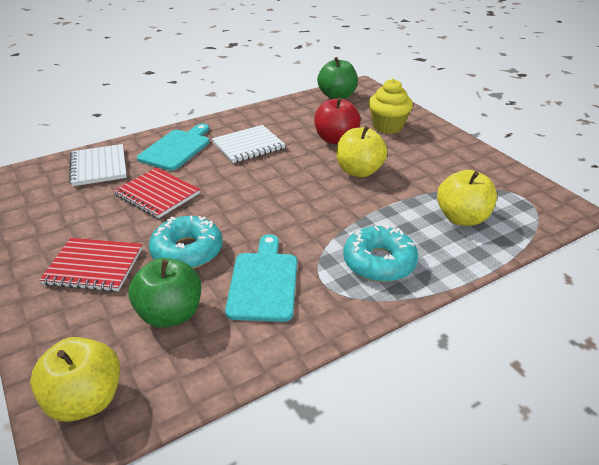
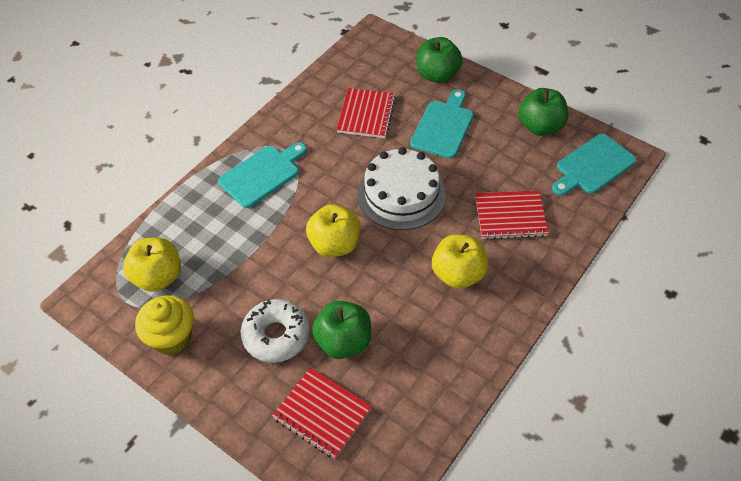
green apple: [128,258,201,328] [317,57,358,99] = 2 -> [312,301,371,359] [416,37,462,83] [519,88,568,136] = 3
red apple: [314,98,361,144] = 1 -> none = 0
red notebook: [40,238,142,292] [113,168,200,219] = 2 -> [272,367,372,459] [336,88,396,138] [475,190,549,240] = 3
turquoise cutting board: [137,124,210,171] [225,234,297,322] = 2 -> [218,142,307,208] [410,89,473,158] [552,134,637,196] = 3
turquoise donut: [149,216,223,269] [343,225,418,282] = 2 -> none = 0
white cake: none = 0 -> [357,147,446,230] = 1
white donut: none = 0 -> [240,299,310,363] = 1
white notebook: [69,144,127,186] [212,125,285,163] = 2 -> none = 0

